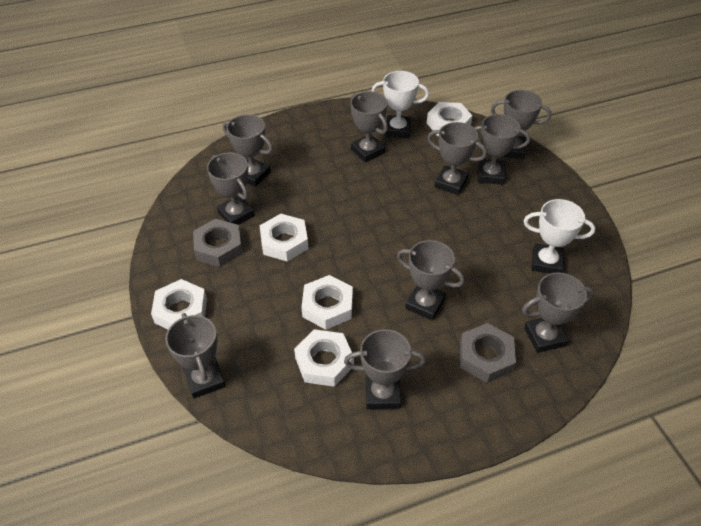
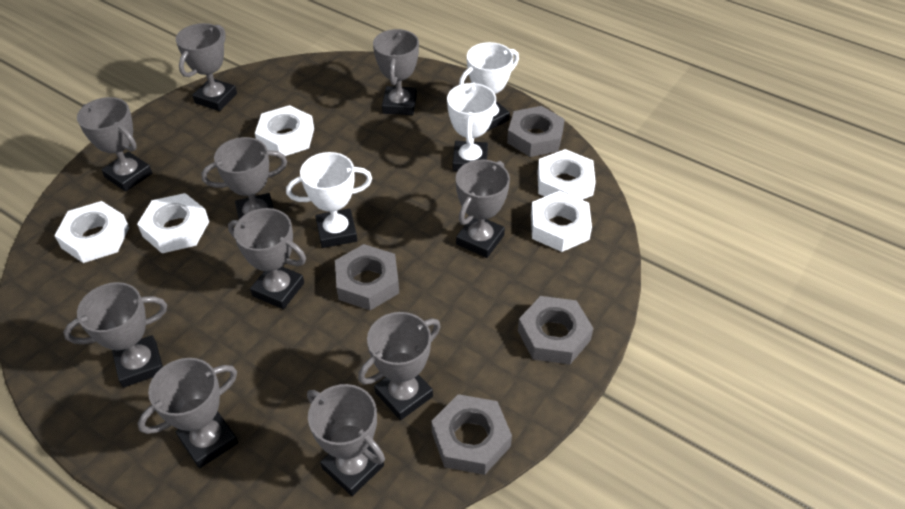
grey nut: [193,219,243,267] [460,323,516,383] = 2 -> [335,244,399,311] [431,394,512,475] [507,106,565,157] [518,296,593,364] = 4
white trophy: [371,71,429,138] [524,199,595,274] = 2 -> [286,152,372,248] [447,82,496,171] [459,42,519,132] = 3

